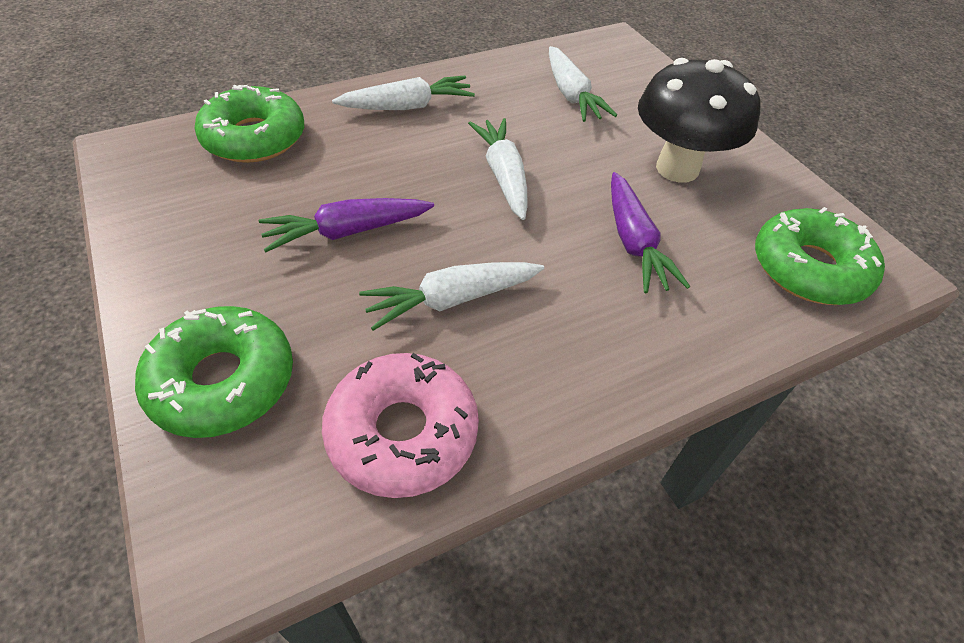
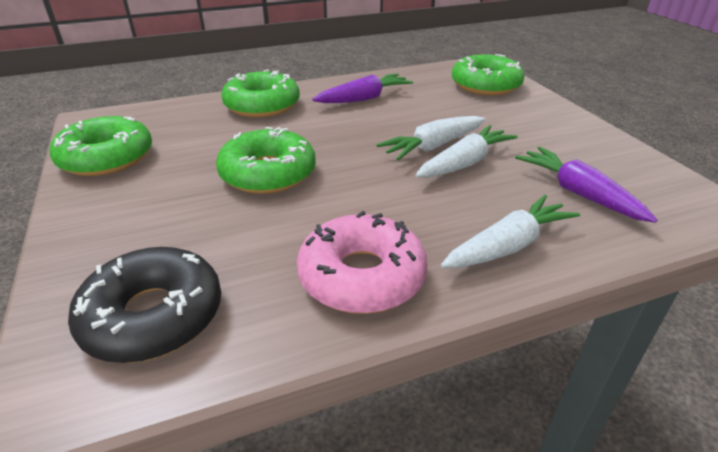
black donut: none = 0 -> [68,247,221,363] = 1
black mushroom: [638,58,761,183] = 1 -> none = 0
green donut: [135,306,293,438] [195,85,304,163] [755,207,885,305] = 3 -> [50,116,152,176] [216,127,316,194] [221,69,300,118] [452,54,525,95] = 4
white carrot: [332,76,475,110] [359,262,544,331] [468,118,528,220] [549,46,617,122] = 4 -> [376,116,485,160] [415,125,518,178] [441,195,580,268] = 3

